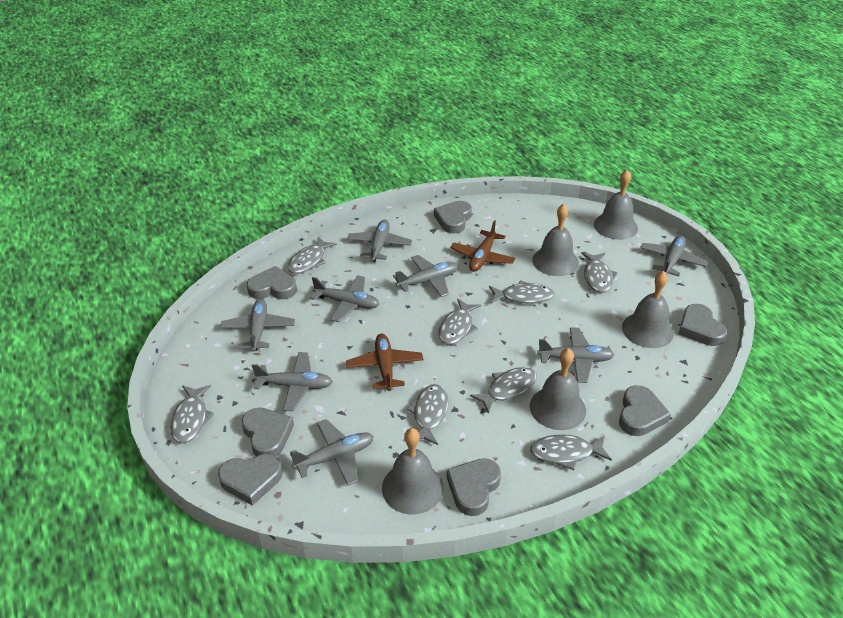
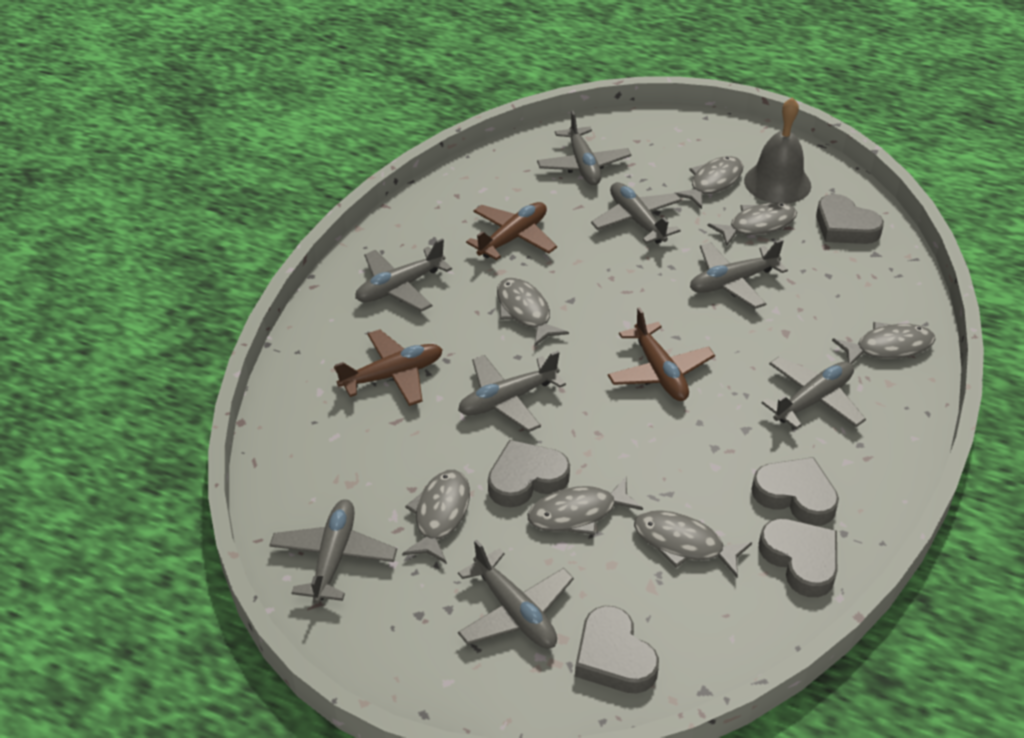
brown plane: [346,334,423,391] [450,220,516,272] = 2 -> [334,329,443,406] [466,202,557,260] [608,307,715,401] = 3
grey bell: [382,428,443,514] [530,348,586,430] [532,204,579,276] [594,170,638,240] [622,271,674,348] = 5 -> [744,97,811,204] = 1
grey fish: [170,385,214,443] [288,237,337,274] [406,384,448,445] [438,298,481,345] [470,367,537,414] [489,280,554,304] [530,435,612,470] [581,252,618,293] = 8 -> [402,470,470,564] [497,277,569,347] [528,477,643,535] [634,510,752,577] [675,156,743,209] [707,202,797,246] [832,322,935,364] = 7
grey heart: [218,454,283,506] [242,408,294,457] [247,266,297,299] [434,201,472,234] [447,458,501,516] [619,385,671,436] [678,304,727,346] = 7 -> [488,440,570,507] [575,606,659,694] [751,457,839,526] [759,519,837,597] [816,194,884,244] = 5

